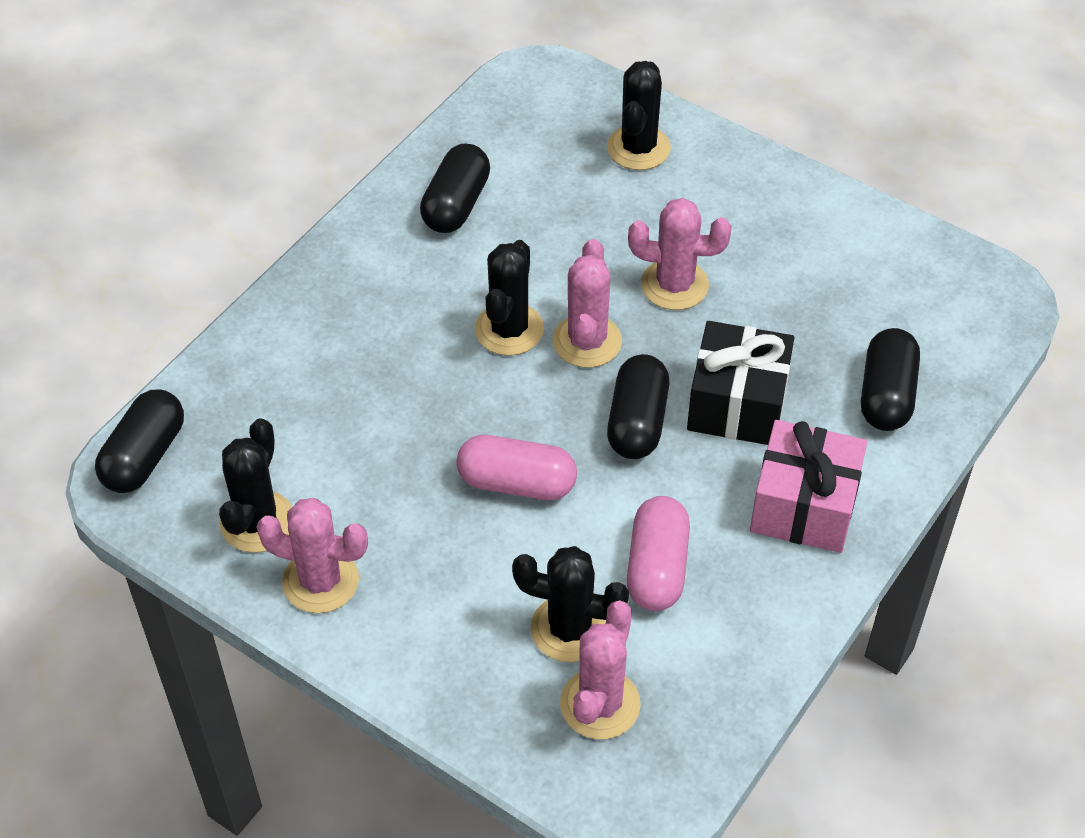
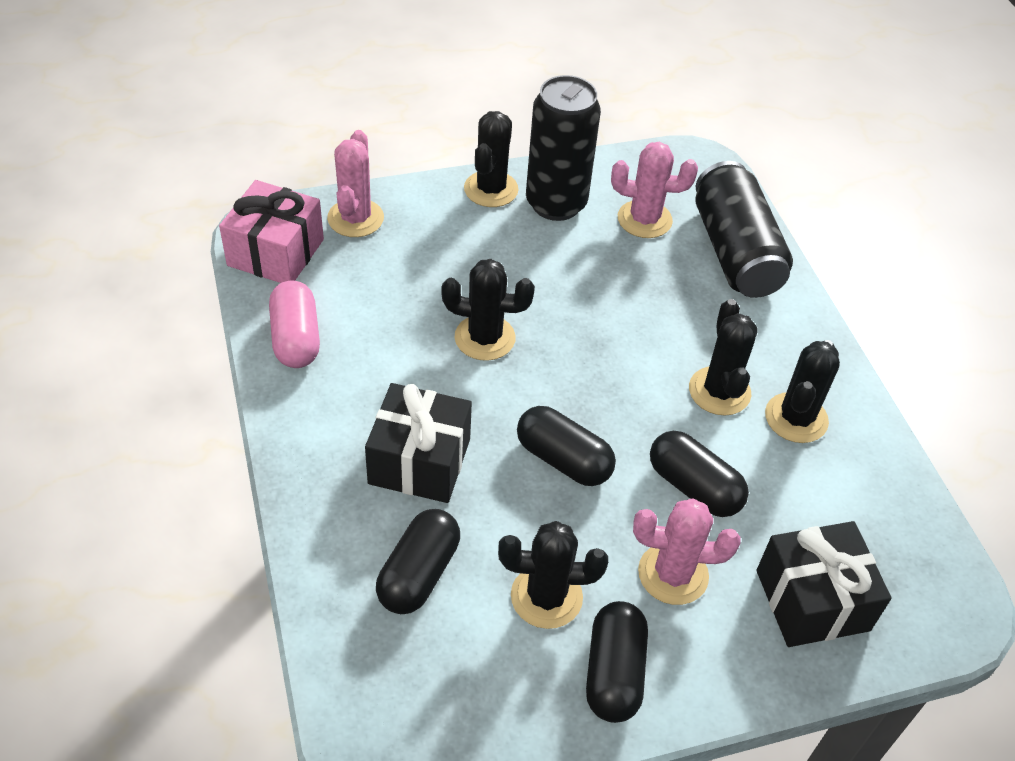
black cactus: [219,418,292,553] [475,240,544,356] [512,546,629,662] [607,61,671,170] = 4 -> [441,259,535,361] [464,111,518,207] [498,521,608,629] [689,299,758,416] [765,340,840,443] = 5
black can: none = 0 -> [526,75,601,221] [695,161,793,298] = 2
black gift: [687,321,795,445] = 1 -> [365,383,472,503] [757,521,891,647] = 2
pink cactus: [257,498,368,613] [553,239,622,368] [560,601,641,739] [628,198,732,310] = 4 -> [327,130,384,237] [611,142,698,238] [633,498,741,605] = 3
pink capsule: [456,435,577,500] [627,496,690,611] = 2 -> [269,281,320,368] = 1

